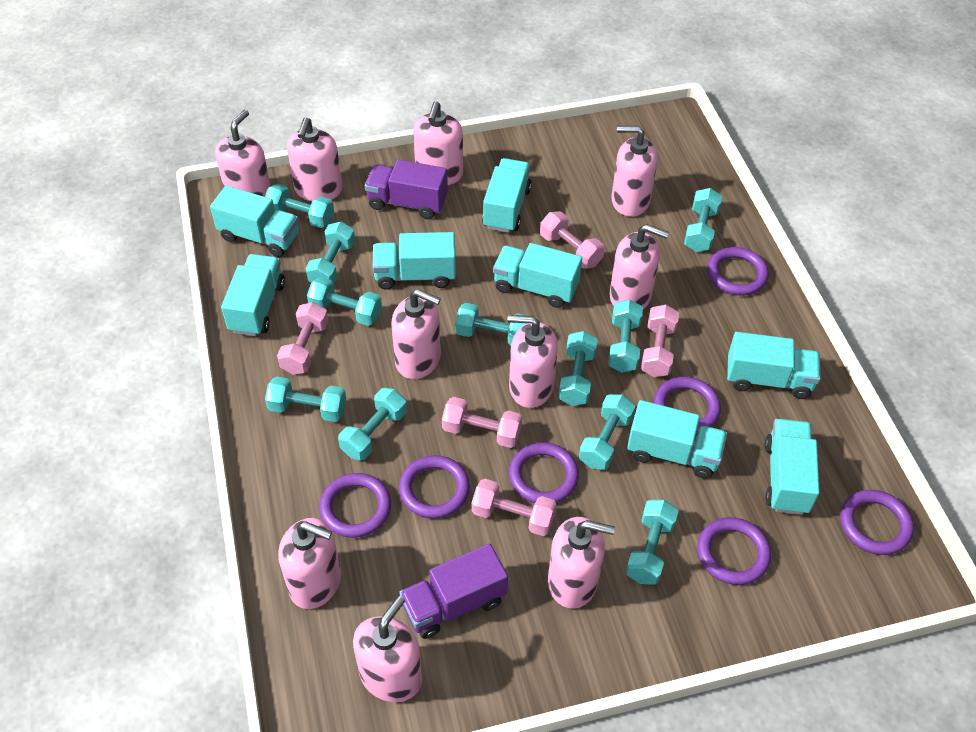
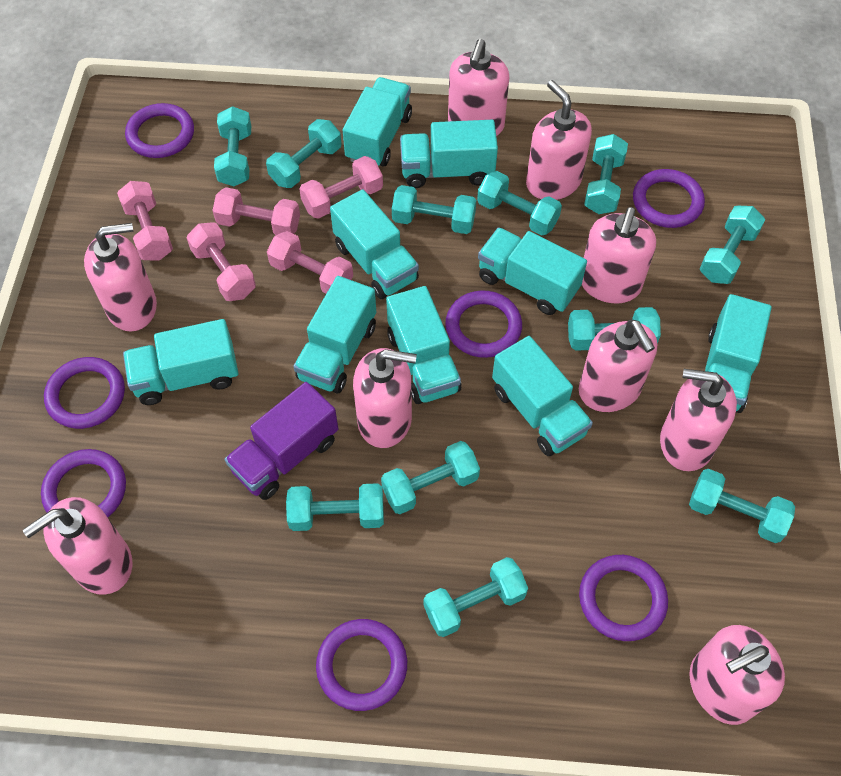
pink soap dispenser: [215,110,271,197] [278,518,341,609] [287,117,342,201] [353,596,422,702] [391,289,441,379] [413,101,463,185] [508,315,558,408] [548,517,615,609] [610,224,669,309] [612,126,658,217] = 10 -> [23,497,132,595] [84,223,157,331] [353,348,417,448] [448,39,509,136] [526,80,592,200] [579,320,657,412] [582,207,656,304] [660,369,737,471] [689,625,785,725] = 9
purple truck: [365,160,448,219] [399,544,508,639] = 2 -> [225,382,338,500] = 1
turquoise truck: [210,185,299,257] [221,254,285,336] [372,232,456,290] [482,158,532,233] [493,243,582,308] [627,400,727,479] [727,332,821,399] [765,419,820,515] = 8 -> [123,319,238,405] [293,276,376,393] [330,189,419,299] [343,77,412,167] [386,286,461,404] [400,120,498,188] [478,227,587,315] [492,336,593,456] [705,294,772,413] = 9

